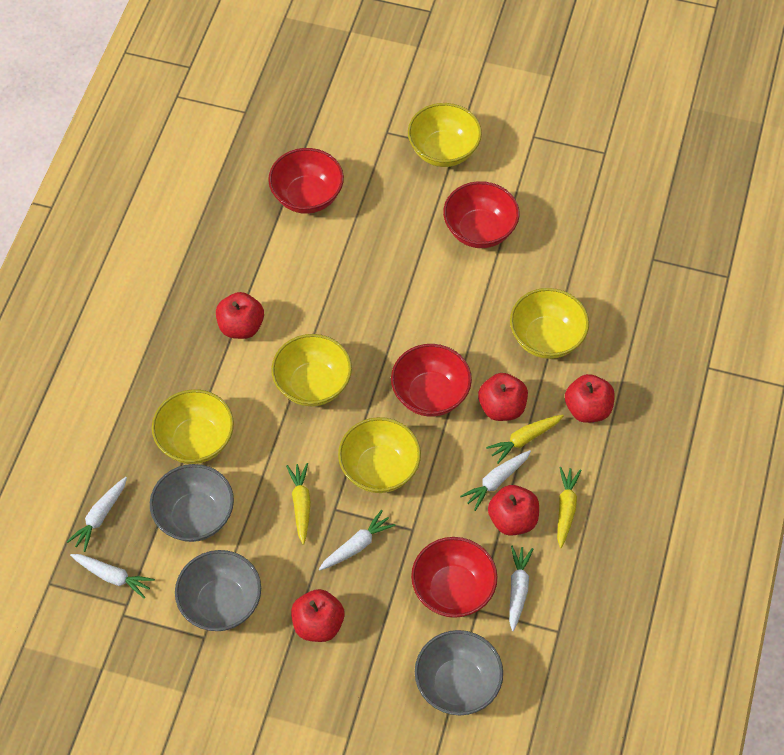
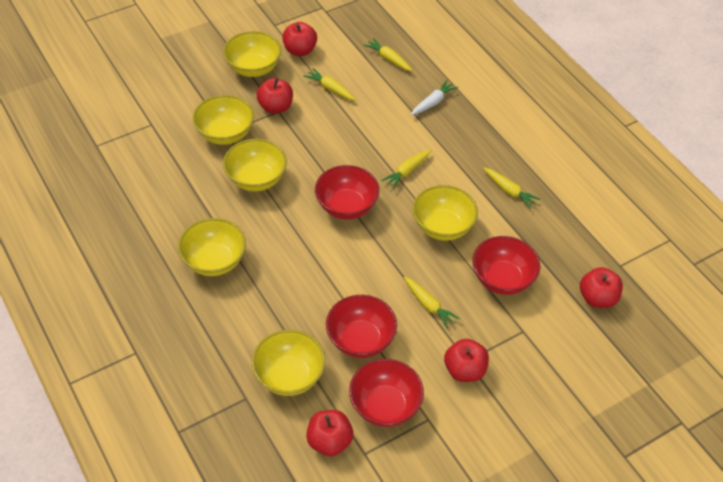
grey bowl: [150,464,234,542] [175,550,261,631] [415,630,503,715] = 3 -> none = 0
white carrot: [67,477,127,552] [70,554,155,599] [319,510,396,571] [460,450,531,511] [509,546,533,631] = 5 -> [411,80,458,115] = 1
yellow bowl: [152,389,234,464] [271,334,352,406] [338,417,421,493] [408,103,482,167] [510,288,589,359] = 5 -> [178,218,246,276] [193,95,254,145] [223,31,281,77] [223,139,287,191] [252,330,325,396] [413,185,478,241] = 6
yellow carrot: [286,463,311,545] [486,415,564,464] [557,467,581,548] = 3 -> [304,68,356,101] [364,38,413,71] [381,149,431,189] [404,277,460,329] [483,168,540,209] = 5

